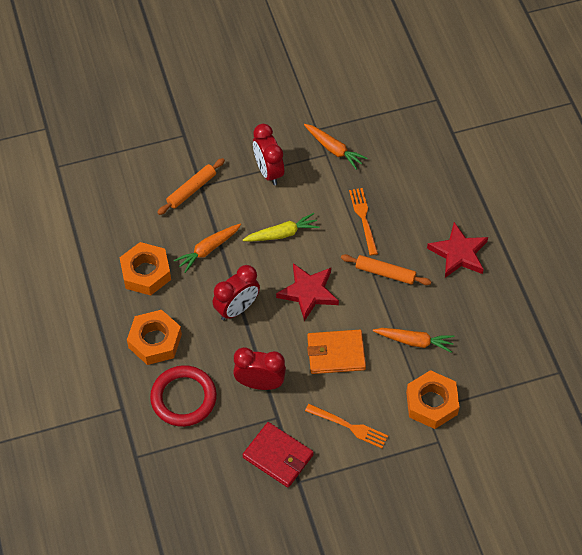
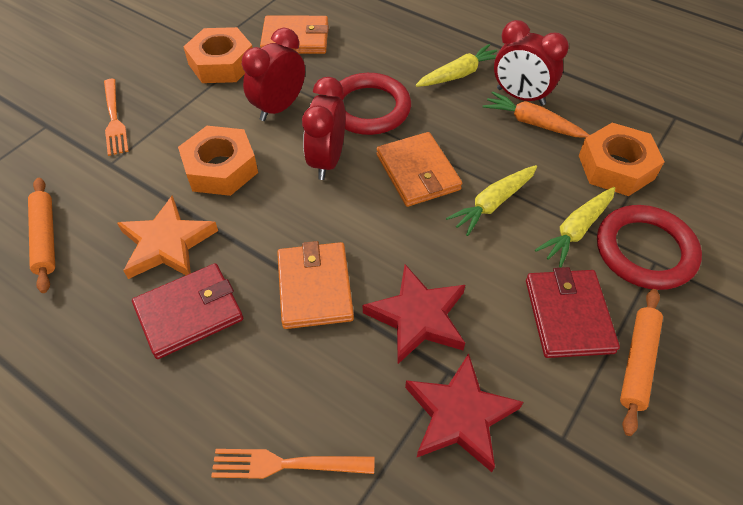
orange carrot: [174,223,241,273] [304,124,367,170] [373,328,455,353] = 3 -> [483,91,590,137] = 1
orange star: none = 0 -> [117,196,218,279] = 1
orange wallet: [307,330,366,374] = 1 -> [260,15,329,54] [277,241,354,329] [376,132,462,207] = 3
red ring: [150,365,217,427] = 1 -> [328,73,411,135] [597,205,702,290] = 2
red wallet: [242,422,314,488] = 1 -> [132,263,243,359] [526,267,620,358] = 2
yellow carrot: [243,213,320,241] = 1 -> [416,44,497,87] [446,165,537,236] [535,187,615,268] = 3

